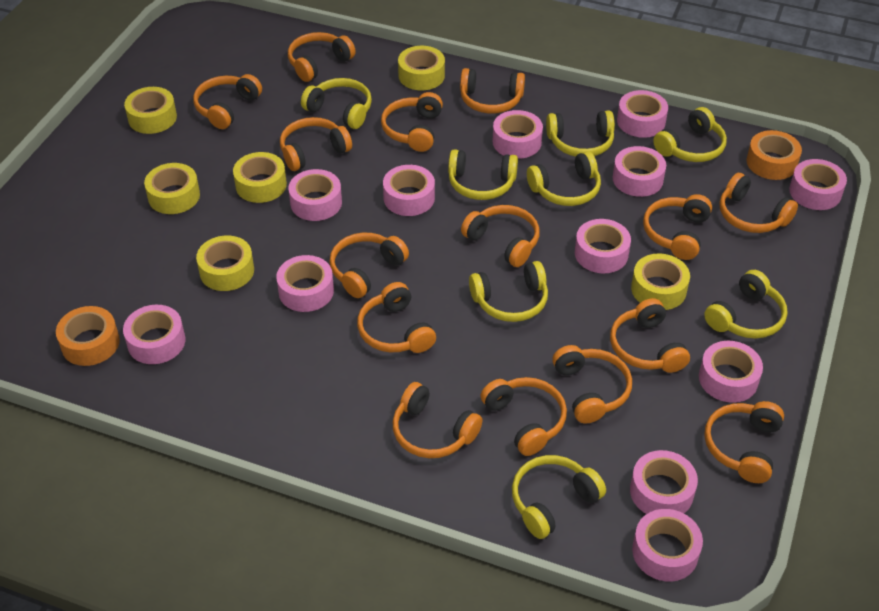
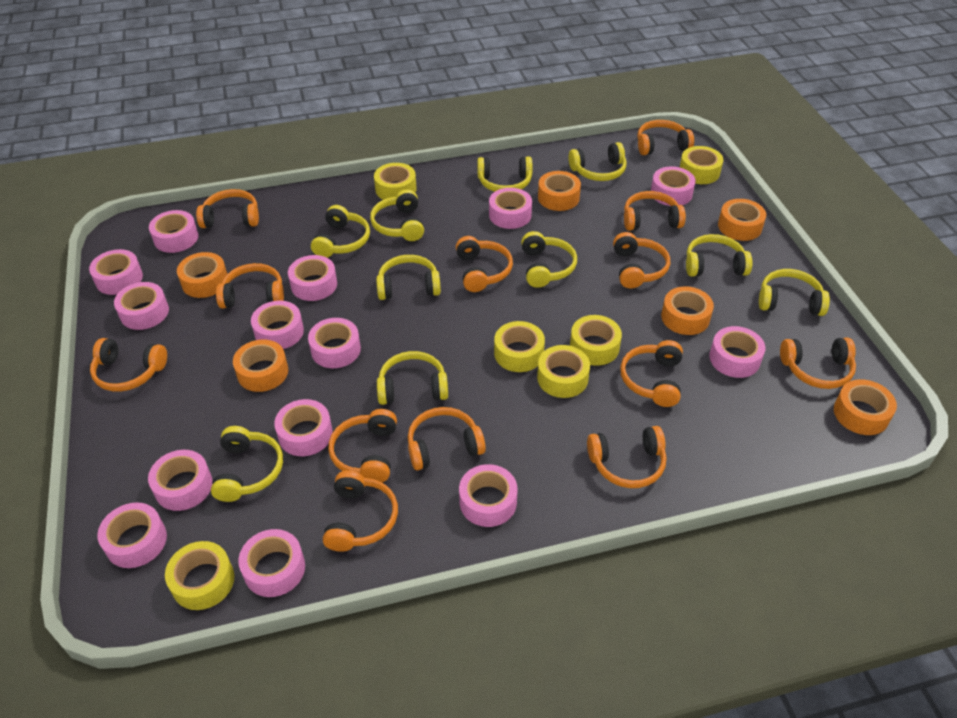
orange headphones: [193,74,262,129] [280,117,352,171] [288,32,356,82] [329,233,409,298] [357,282,436,353] [381,92,443,152] [393,382,483,458] [460,68,525,113] [461,205,539,267] [480,377,567,456] [552,345,632,424] [610,298,690,373] [643,194,712,260] [704,401,784,483] [720,173,798,233] = 15 -> [90,338,167,392] [196,189,259,228] [216,263,284,309] [323,470,398,552] [329,409,397,482] [408,407,486,470] [456,236,513,292] [587,426,667,488] [613,232,670,288] [620,340,683,407] [624,191,686,231] [637,120,694,155] [780,338,856,389] = 13
orange tape: [56,306,120,366] [746,130,802,180] = 2 -> [177,252,227,298] [233,340,288,392] [538,171,581,211] [661,286,714,335] [718,199,766,241] [834,379,897,435] = 6
pink tape: [123,305,185,364] [276,255,334,312] [289,169,342,221] [383,165,435,216] [492,110,543,159] [575,219,631,273] [613,146,666,197] [617,90,668,138] [630,450,698,514] [632,509,703,581] [699,341,763,403] [789,159,847,210] = 12 -> [89,249,143,295] [97,503,167,568] [114,282,169,330] [148,450,213,511] [149,210,198,253] [238,529,305,597] [251,301,304,349] [274,399,333,456] [288,255,337,301] [308,318,361,368] [459,464,518,527] [489,188,532,229] [651,166,696,206] [709,326,765,378] = 14
yellow headphones: [301,78,372,129] [448,149,518,200] [469,261,548,322] [512,455,606,539] [527,151,601,206] [546,110,615,157] [653,107,727,162] [704,270,788,339] = 8 -> [211,426,283,502] [311,205,370,258] [370,189,424,241] [376,255,441,300] [377,351,448,405] [477,157,533,192] [521,231,577,288] [568,142,626,181] [686,234,752,277] [759,269,830,316] = 10

